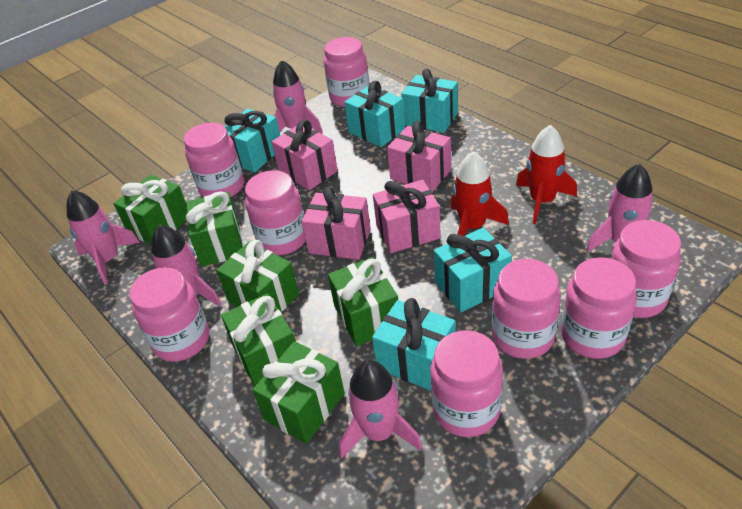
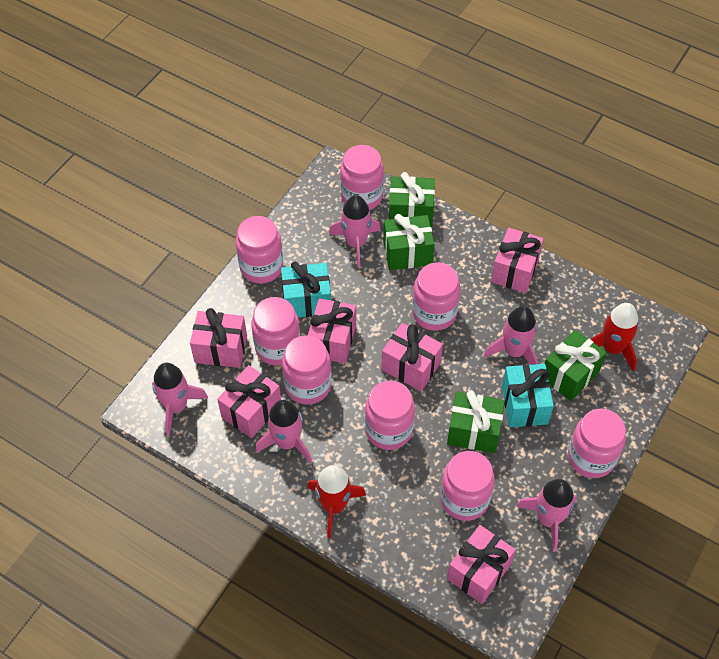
green gift: [114,174,187,245] [186,191,243,266] [216,240,299,312] [221,293,295,387] [252,341,345,444] [328,257,398,346] = 6 -> [383,214,434,270] [389,172,435,228] [447,390,505,453] [545,330,606,401] = 4
pink gift: [272,120,338,190] [301,186,371,260] [373,180,441,253] [387,121,451,192] = 4 -> [190,308,247,368] [217,365,281,438] [308,298,356,363] [381,323,443,391] [447,525,516,604] [491,228,544,293] = 6
turquoise gift: [225,108,280,172] [344,81,405,147] [372,298,456,391] [401,69,458,133] [434,228,512,312] = 5 -> [281,261,331,318] [502,364,554,427] = 2

